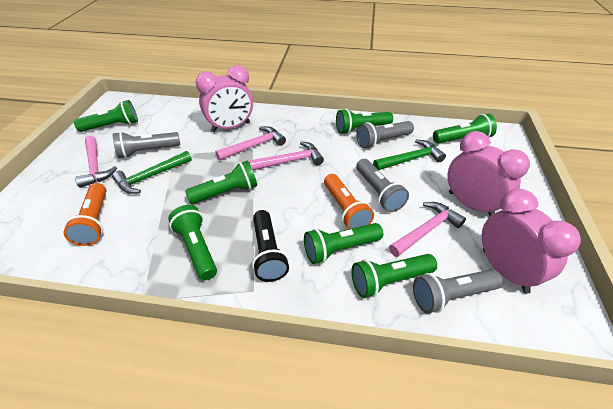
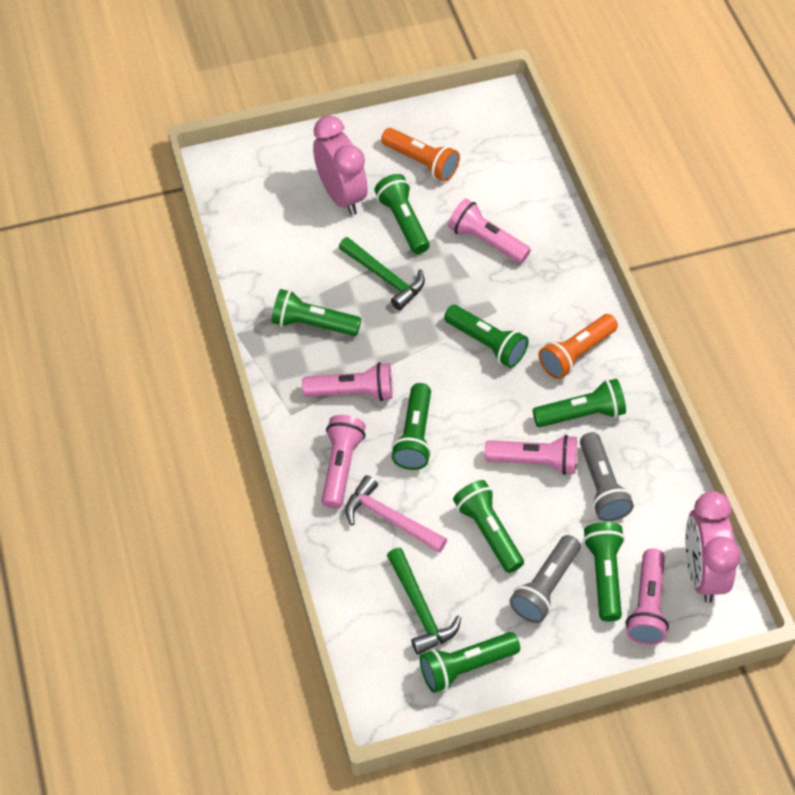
black flashlight: [252,210,289,282] = 1 -> none = 0
green flashlight: [74,100,138,132] [168,205,217,280] [185,161,257,204] [304,223,383,264] [336,109,393,134] [351,254,437,298] [433,114,497,143] = 7 -> [272,289,361,336] [374,174,430,254] [391,383,431,470] [420,632,520,693] [444,305,529,368] [453,480,524,573] [533,379,626,427] [583,522,625,622] = 8
grey flashlight: [113,131,180,158] [356,121,414,149] [356,159,409,212] [413,269,503,313] = 4 -> [510,535,580,623] [580,432,634,521] = 2
pink clock: [196,65,253,132] [448,131,530,217] [482,189,581,294] = 3 -> [313,115,368,215] [685,491,741,603] = 2
pink flashlight: none = 0 -> [302,362,393,401] [322,415,366,509] [448,198,531,263] [485,435,577,475] [626,549,669,645] = 5
pink hammer: [75,136,117,188] [215,126,286,161] [249,141,324,171] [389,202,466,257] = 4 -> [345,475,447,553] = 1

